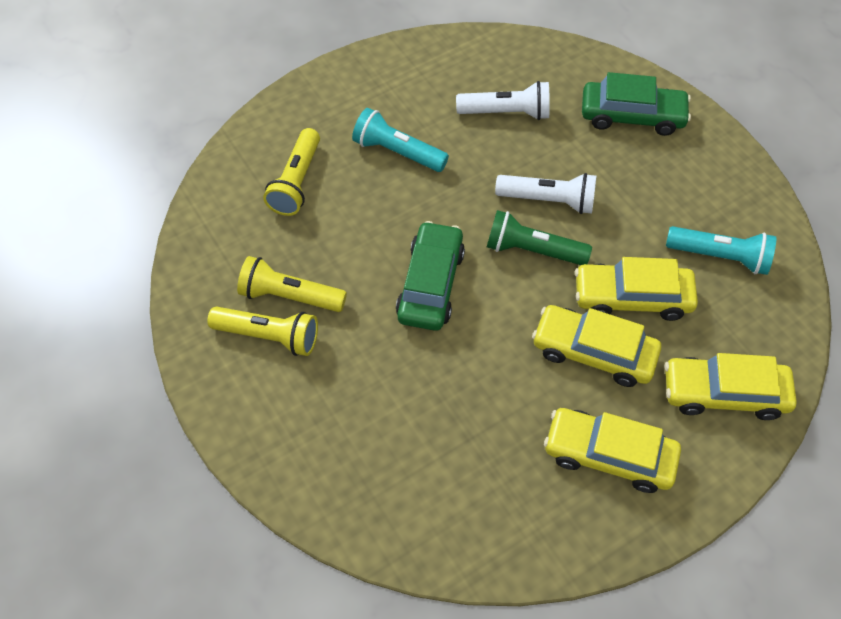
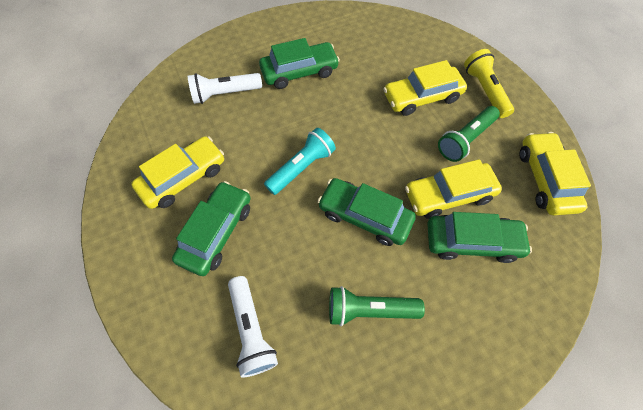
green car: [396,221,465,331] [582,72,691,136] = 2 -> [172,181,250,276] [259,38,340,89] [317,178,416,246] [427,212,532,263] = 4
green flashlight: [487,210,592,265] = 1 -> [329,286,425,326] [438,106,500,162] = 2
turquoise flashlight: [352,108,449,172] [666,226,776,275] = 2 -> [264,128,336,195] = 1
yellow flashlight: [207,307,318,356] [237,256,347,312] [263,128,320,216] = 3 -> [464,49,514,118] = 1

